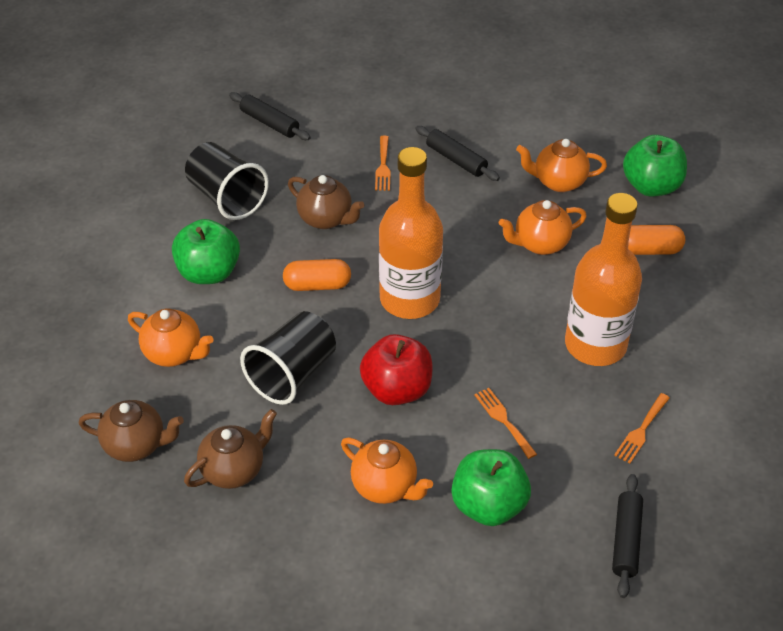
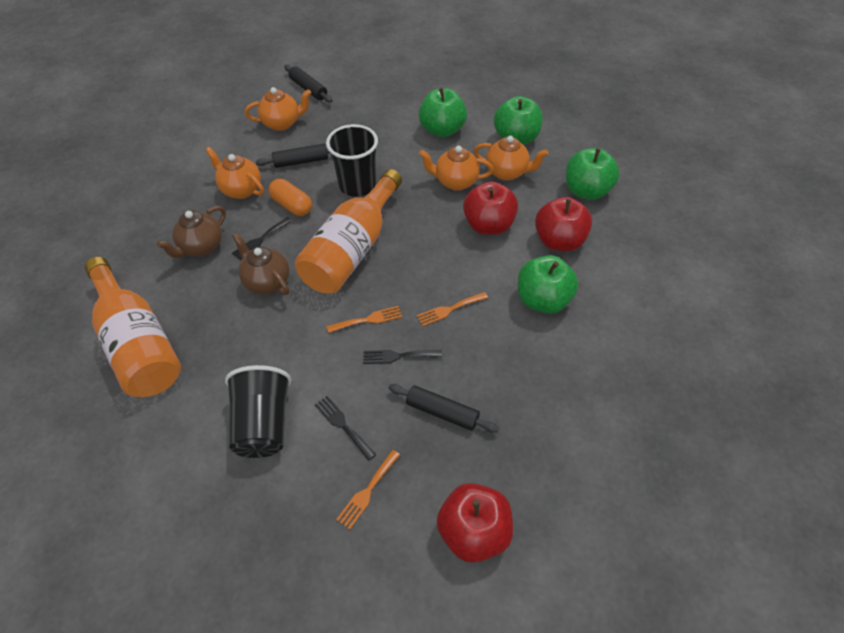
black fork: none = 0 -> [232,217,292,260] [315,396,376,461] [363,350,442,364] = 3
brown teapot: [79,400,184,462] [184,409,277,489] [288,175,364,229] = 3 -> [157,206,226,258] [232,233,289,295] = 2
green apple: [172,219,240,284] [452,449,531,526] [623,135,687,196] = 3 -> [419,88,467,137] [494,96,543,145] [518,255,578,314] [566,148,619,200] = 4
orange capsule: [283,259,351,291] [628,225,685,255] = 2 -> [269,179,312,216] = 1
red apple: [360,334,432,405] = 1 -> [437,483,513,563] [463,181,518,235] [535,197,592,251] = 3

